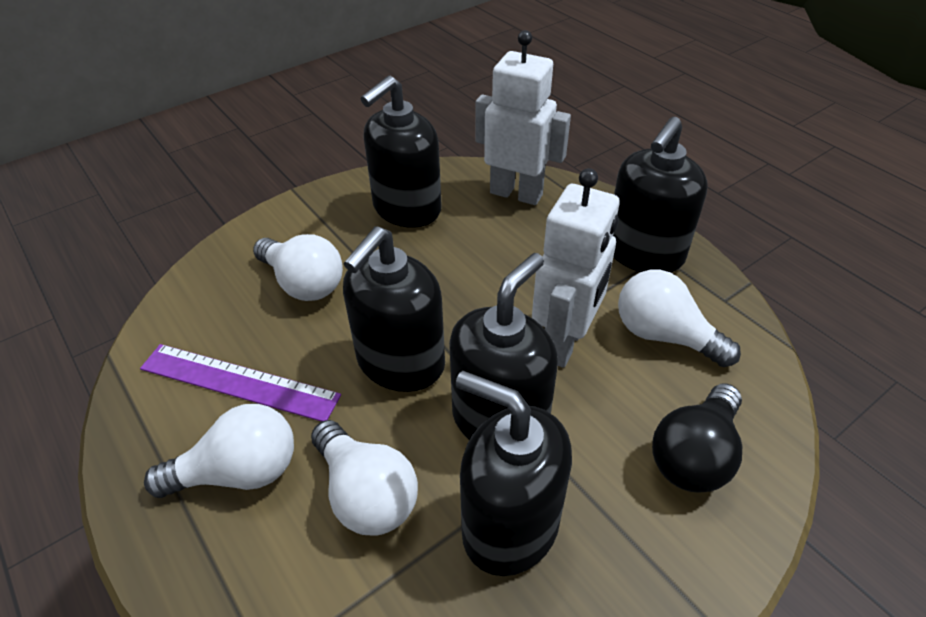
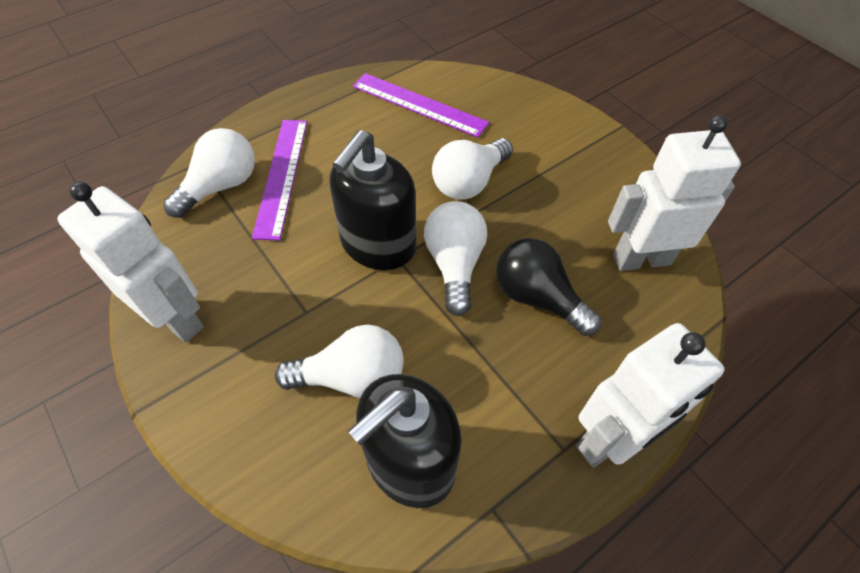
black soap dispenser: [343,226,445,392] [360,76,442,227] [449,253,558,440] [456,371,572,576] [613,117,708,273] = 5 -> [330,130,416,270] [348,374,462,508] = 2
purple ruler: [140,344,341,422] = 1 -> [252,120,307,241] [353,73,489,138] = 2
white robot: [476,30,571,205] [532,168,620,368] = 2 -> [57,182,204,343] [576,323,725,467] [608,115,741,271] = 3

